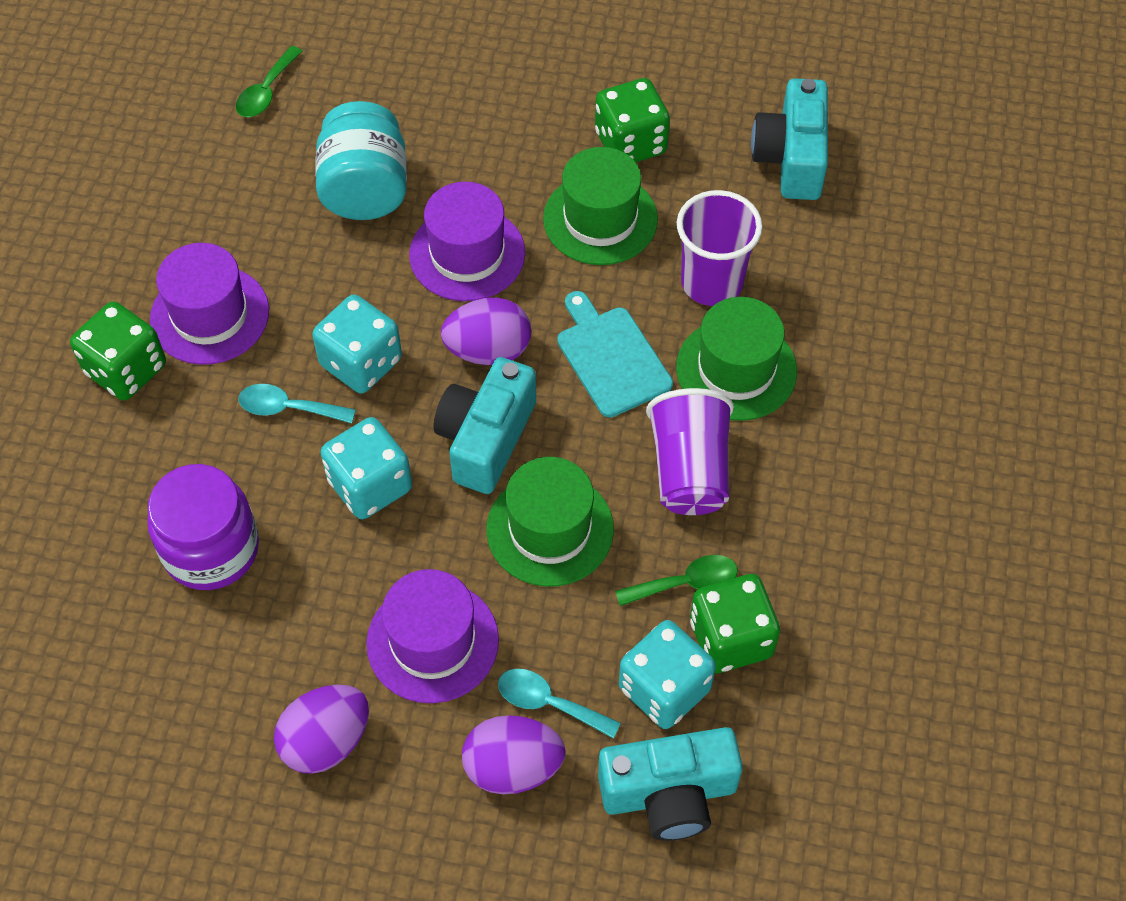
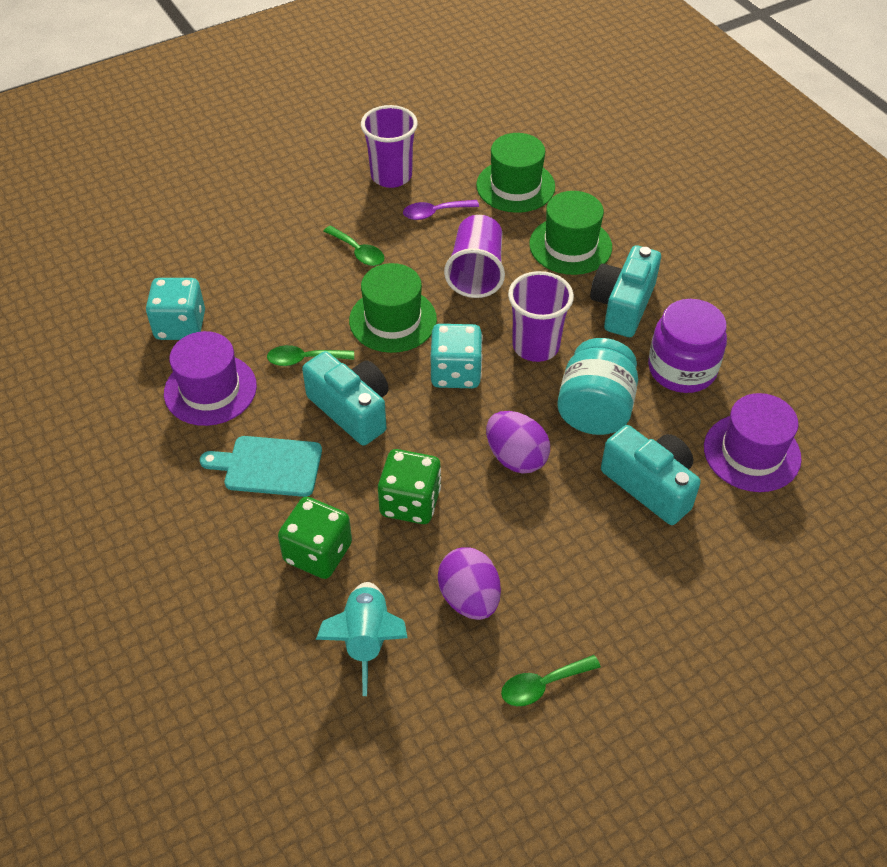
green dice: [70,302,166,400] [595,78,670,162] [690,574,780,673] = 3 -> [278,497,352,579] [378,449,441,524] = 2
green spoon: [236,46,303,117] [615,555,738,606] = 2 -> [267,345,354,366] [324,226,384,266] [501,655,601,706] = 3
purple cup: [646,388,734,515] [677,190,763,306] = 2 -> [361,105,418,188] [444,215,505,298] [508,271,574,362] = 3
purple egg: [274,685,369,774] [441,298,531,365] [462,715,565,794] = 3 -> [438,547,501,620] [486,411,550,474] = 2
purple hat: [150,243,269,365] [366,569,499,703] [409,182,525,301] = 3 -> [164,331,257,426] [704,393,802,492] = 2
purple spoon: none = 0 -> [403,200,479,220] = 1
turquoise dice: [312,295,402,393] [320,417,412,519] [619,620,716,729] = 3 -> [146,278,205,340] [430,324,483,388] = 2
turquoise rocket: none = 0 -> [316,582,407,696] = 1
turquoise spoon: [238,384,356,423] [498,669,621,739] = 2 -> none = 0

